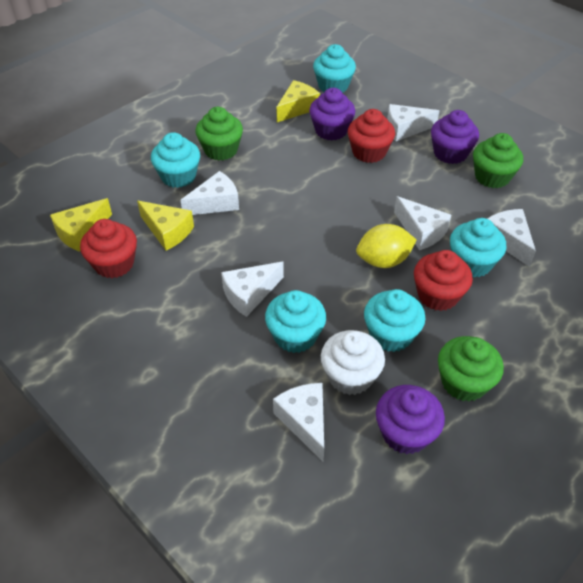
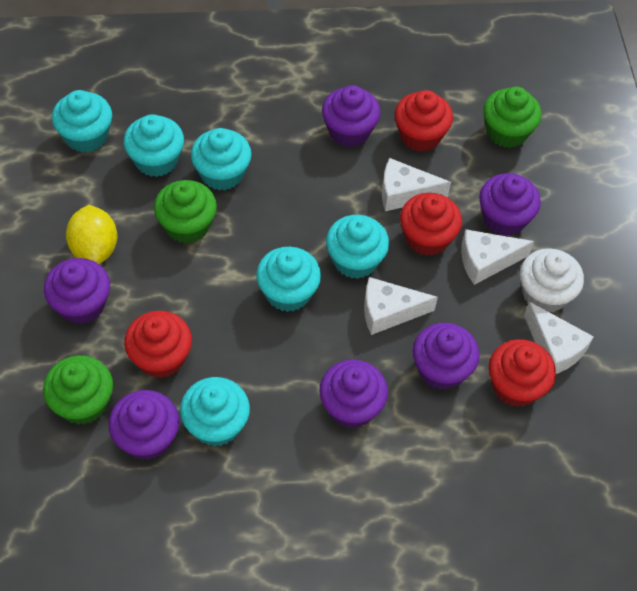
purple cupcake: [309,88,355,140] [376,385,445,454] [431,110,479,164] = 3 -> [44,258,110,324] [109,390,179,460] [319,360,388,428] [322,85,381,147] [413,323,480,390] [479,174,541,236] = 6
red cupcake: [80,219,137,278] [348,109,395,163] [414,250,473,311] = 3 -> [124,311,192,378] [395,90,453,152] [400,193,462,256] [489,339,556,407] = 4
turquoise cupcake: [151,132,200,188] [265,290,326,353] [313,44,356,92] [364,289,425,352] [450,218,507,278] = 5 -> [52,90,112,153] [123,114,184,177] [180,377,250,447] [191,128,252,190] [256,247,321,312] [326,215,389,279] = 6
white cheese: [180,171,239,215] [221,262,284,317] [273,383,324,462] [387,104,439,141] [394,196,451,250] [487,209,536,267] = 6 -> [364,277,438,335] [382,158,451,211] [461,229,534,285] [524,302,594,374] = 4
yellow cheese: [50,198,112,252] [137,201,194,250] [277,80,320,122] = 3 -> none = 0

